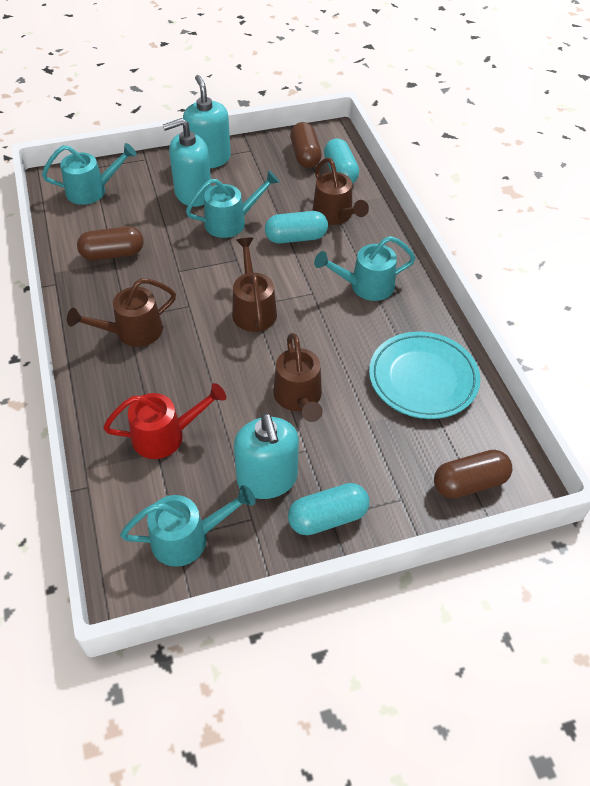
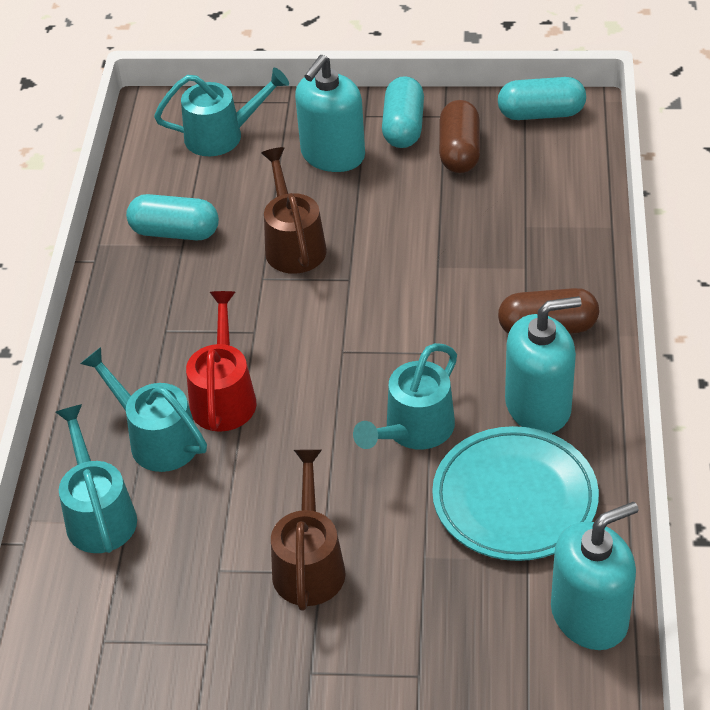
brown capsule: [77,226,144,261] [290,122,322,168] [434,450,512,499] = 3 -> [439,100,480,173] [498,288,599,334] = 2
brown watering can: [67,278,176,347] [232,238,277,332] [273,333,323,422] [312,158,369,225] = 4 -> [261,147,327,274] [271,449,346,611] = 2

